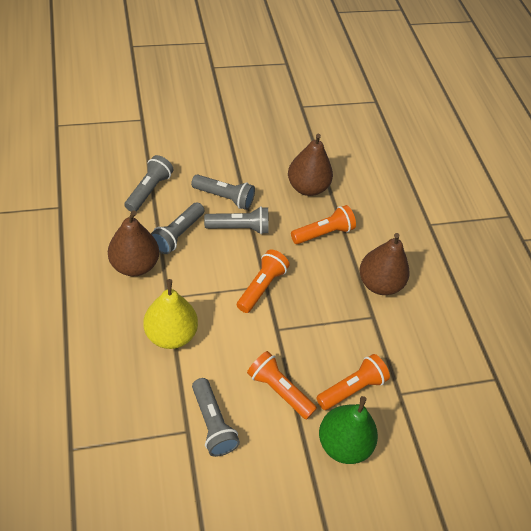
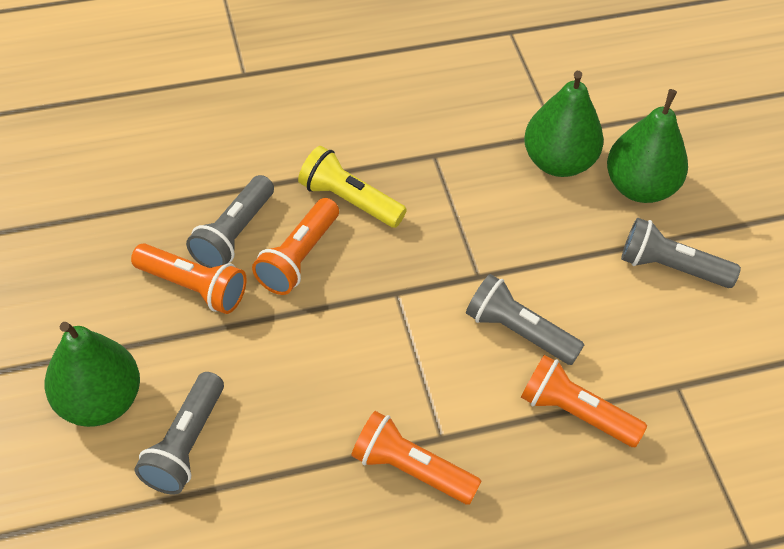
brown pear: [108,210,159,276] [288,134,333,196] [360,233,410,295] = 3 -> none = 0
green pear: [319,396,378,464] = 1 -> [45,322,140,427] [524,71,604,177] [607,89,688,203] = 3
grey flashlight: [124,155,174,212] [151,202,204,254] [191,174,255,210] [192,378,240,457] [204,206,269,234] = 5 -> [135,372,224,494] [186,175,274,268] [466,274,584,365] [621,218,741,288] = 4
yellow flashlight: none = 0 -> [298,146,407,228] = 1
yellow pear: [143,279,198,349] = 1 -> none = 0

